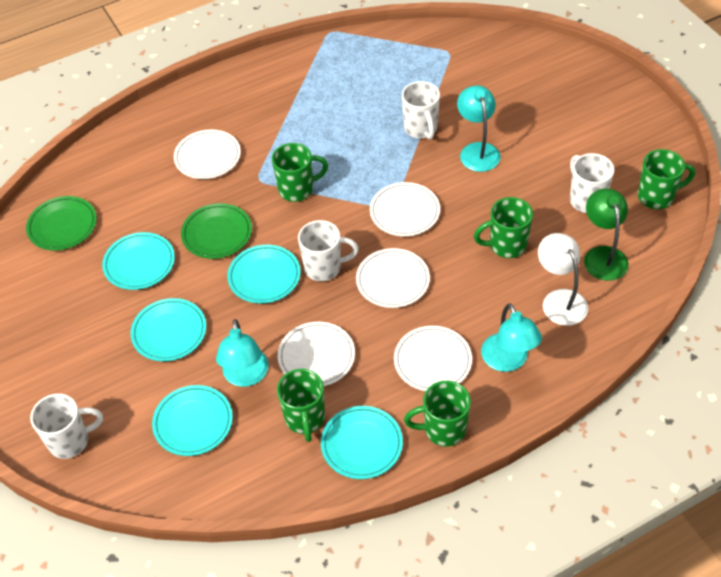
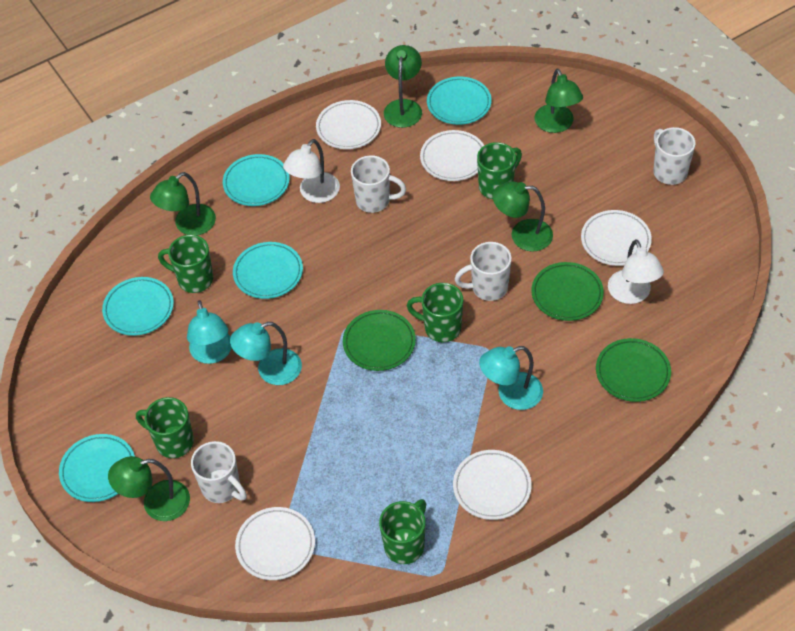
green lamp: [584,188,629,281] = 1 -> [108,456,190,521] [150,172,216,235] [384,45,422,128] [493,181,553,252] [534,69,583,133] = 5
green plate: [26,196,97,250] [181,203,252,259] = 2 -> [343,310,416,371] [532,262,604,321] [596,338,671,402] = 3
white lamp: [538,233,588,326] = 1 -> [283,139,340,203] [608,239,664,304] = 2

